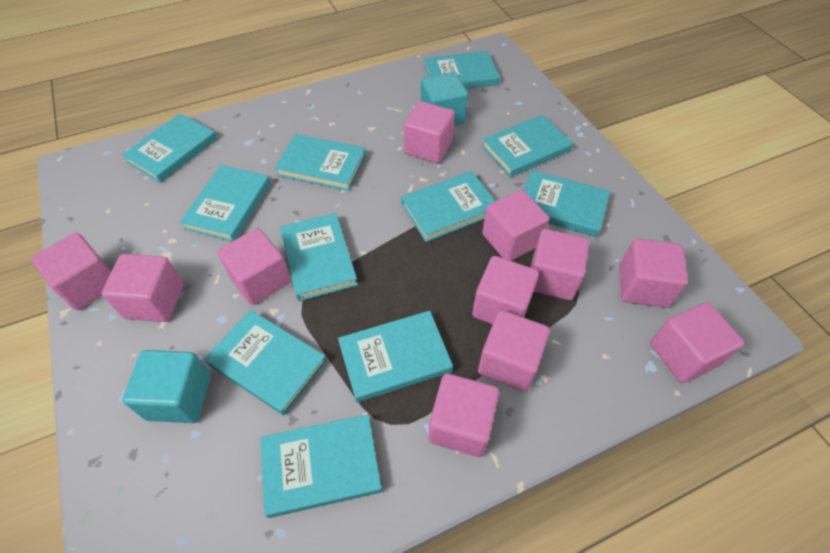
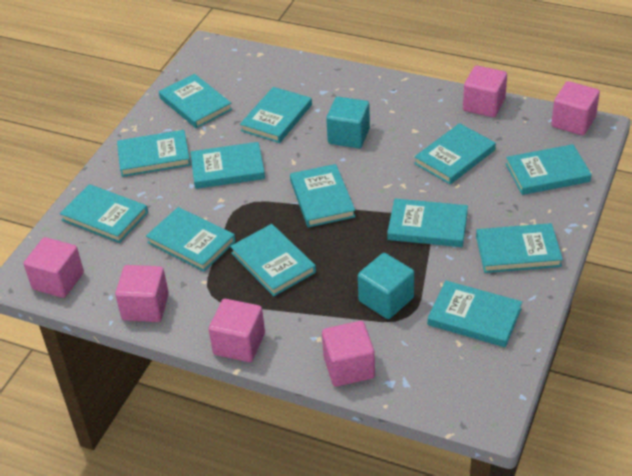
pink cube: [31,233,112,310] [101,254,184,322] [217,228,291,305] [404,101,455,163] [428,373,499,457] [472,256,539,324] [478,310,550,392] [482,190,549,261] [530,229,589,300] [619,239,688,308] [650,302,744,383] = 11 -> [24,237,84,298] [115,265,169,322] [209,299,265,362] [322,321,375,387] [463,65,507,117] [551,81,600,136] = 6
turquoise book: [122,113,217,183] [180,165,271,241] [204,310,327,416] [260,414,382,518] [275,134,366,191] [280,213,358,301] [338,311,453,402] [401,171,496,242] [425,51,500,89] [482,115,573,177] [524,170,610,237] = 11 -> [60,184,148,243] [117,130,191,177] [146,207,236,272] [159,74,232,128] [190,142,265,189] [230,224,316,296] [240,87,312,143] [290,164,356,228] [387,199,468,247] [414,123,496,185] [427,281,522,347] [476,223,563,273] [506,144,592,195] = 13

